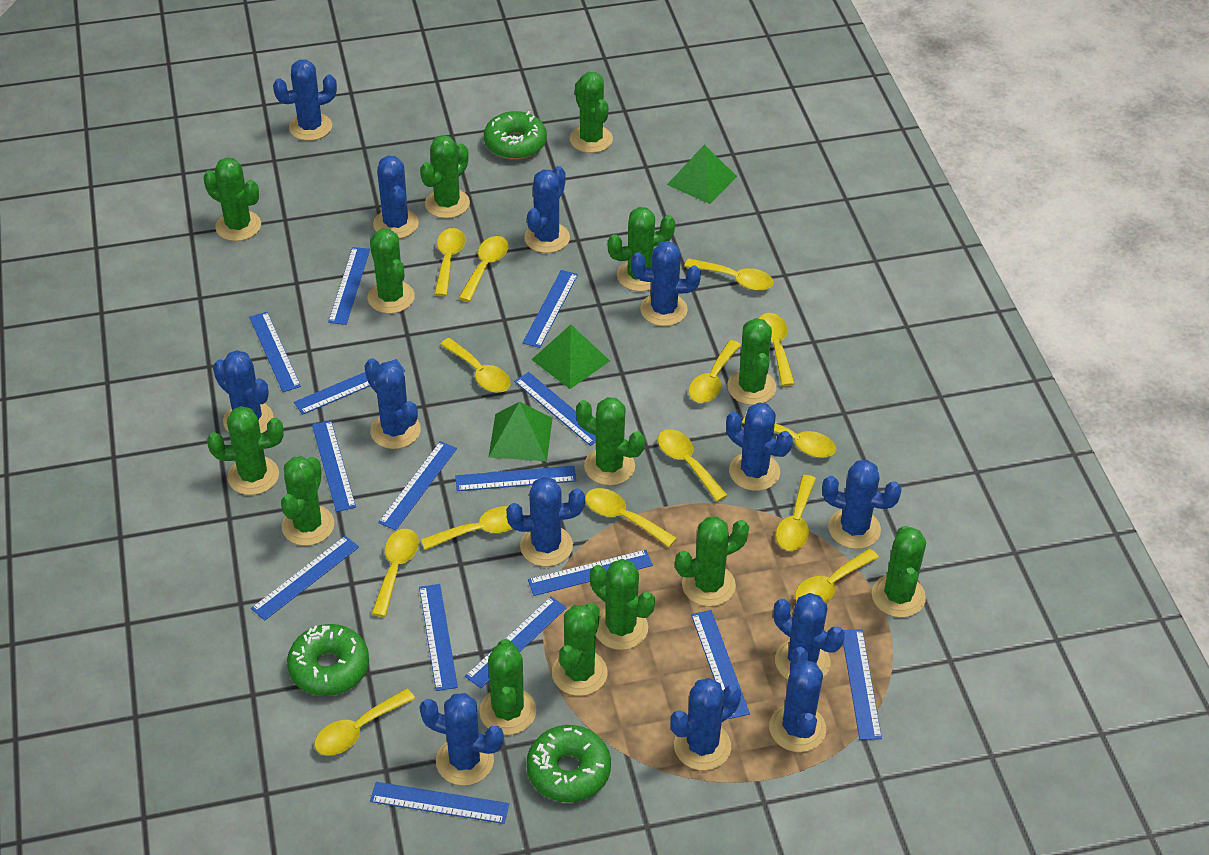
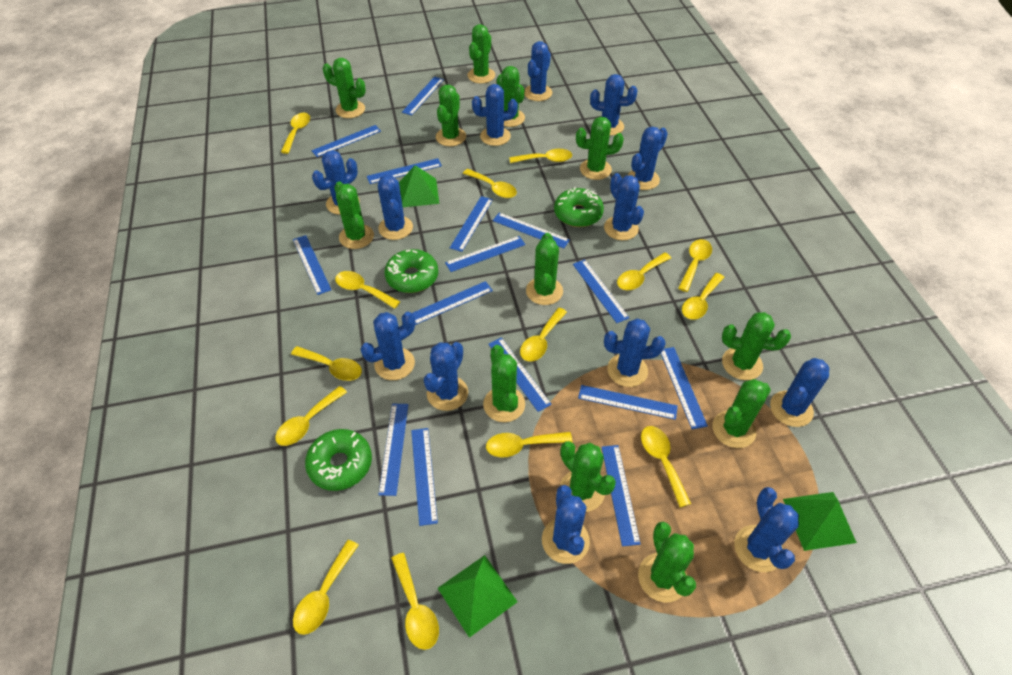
green cactus: [203,157,261,241] [207,406,283,495] [281,456,334,546] [367,229,415,314] [420,135,470,218] [479,639,536,735] [552,603,608,696] [570,72,613,153] [576,397,645,485] [590,559,655,650] [607,207,675,292] [675,516,749,606] [727,318,776,405] [872,526,926,618] = 14 -> [323,58,366,118] [334,182,374,249] [436,85,466,146] [467,24,495,83] [483,345,525,422] [497,66,525,127] [526,233,563,305] [560,441,616,512] [576,117,624,180] [638,522,696,603] [712,379,771,448] [722,312,791,380] = 12

